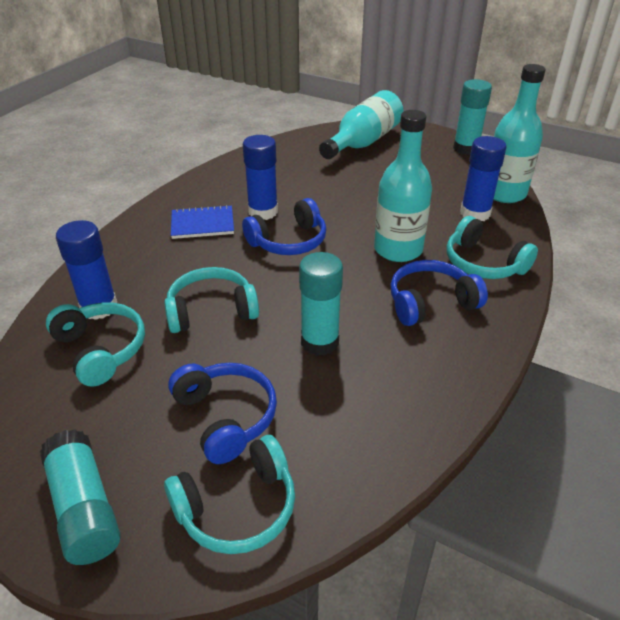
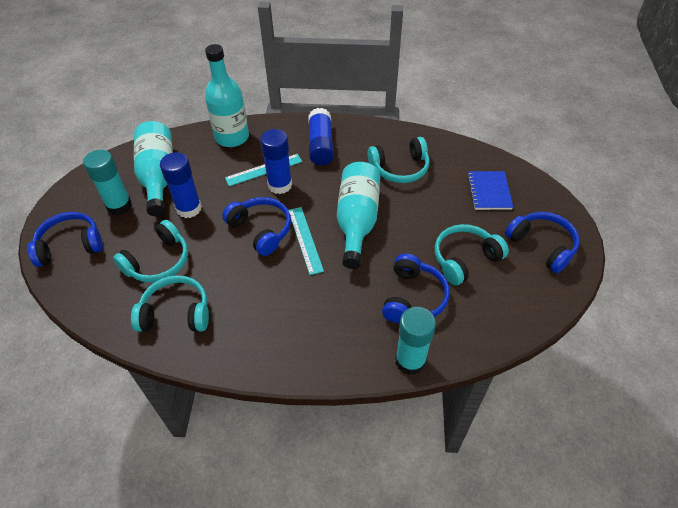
blue headphones: [168,363,277,464] [242,198,326,255] [390,260,488,326] = 3 -> [27,212,103,267] [222,197,291,256] [382,254,450,323] [505,212,580,273] = 4
turquoise glue stick: [40,429,121,565] [299,252,343,356] [453,79,492,155] = 3 -> [83,150,132,215] [395,307,436,375] = 2
turquoise ruler: none = 0 -> [225,154,302,186] [288,207,324,275] = 2

